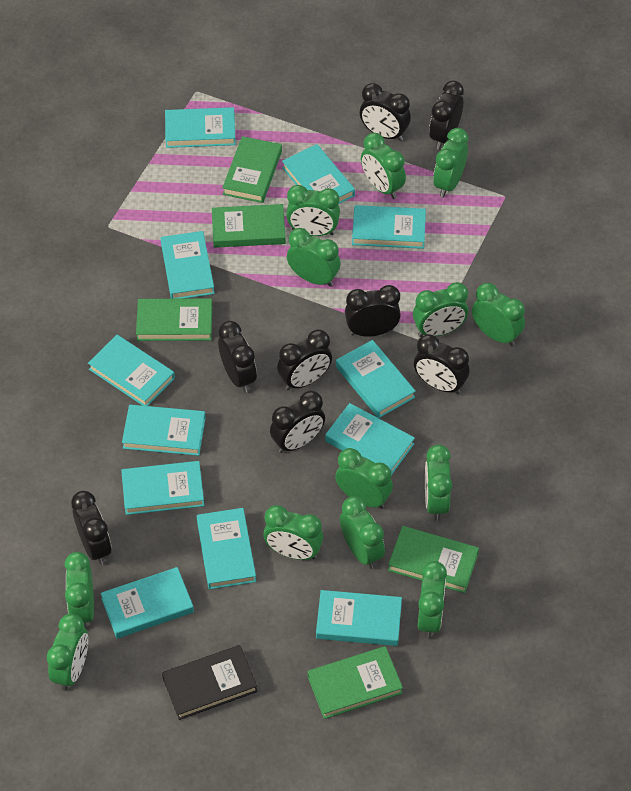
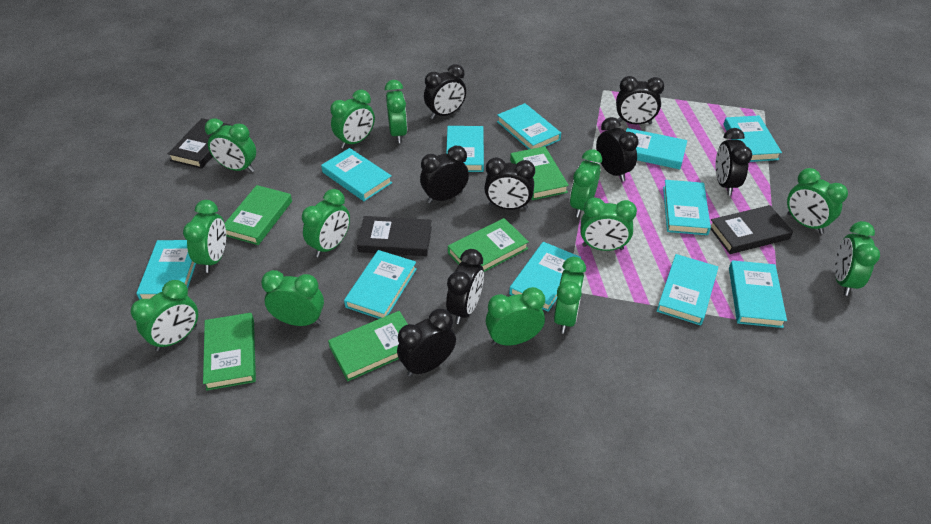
black book: [162,645,258,720] = 1 -> [168,118,232,169] [357,216,432,256] [711,205,793,254] = 3
turquoise book: [88,335,175,406] [101,567,194,639] [121,461,204,515] [122,405,205,456] [161,231,215,299] [165,107,236,148] [197,508,256,589] [282,144,355,204] [316,590,402,646] [325,403,415,475] [336,340,416,418] [352,205,426,249] = 12 -> [136,240,196,300] [321,148,392,201] [344,250,417,319] [446,126,484,172] [497,103,561,149] [509,242,581,312] [626,128,687,169] [657,254,718,326] [663,180,711,235] [723,116,782,162] [729,260,787,328] = 11

